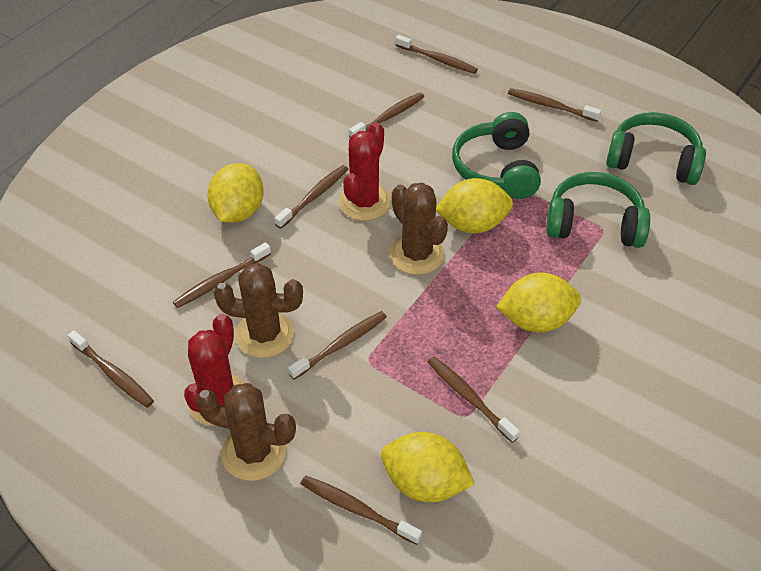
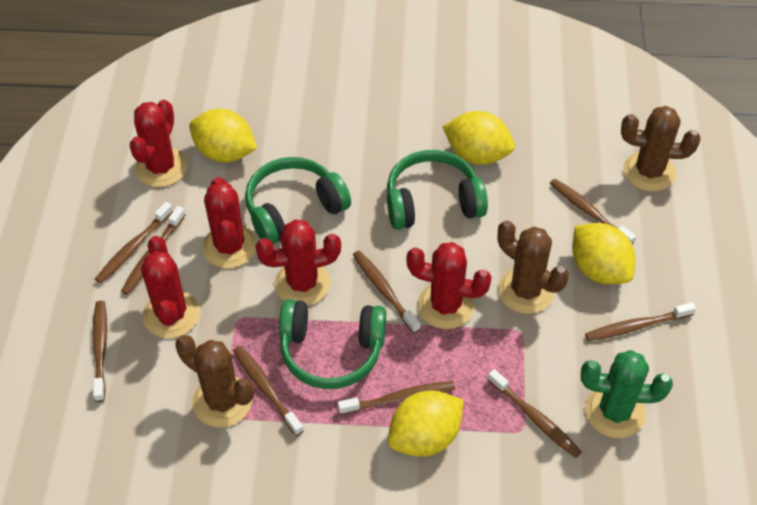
green cactus: none = 0 -> [581,350,673,438] = 1
red cactus: [184,314,245,426] [339,122,391,221] = 2 -> [130,100,187,187] [141,236,200,338] [202,177,257,268] [256,220,341,306] [406,242,492,329] = 5

